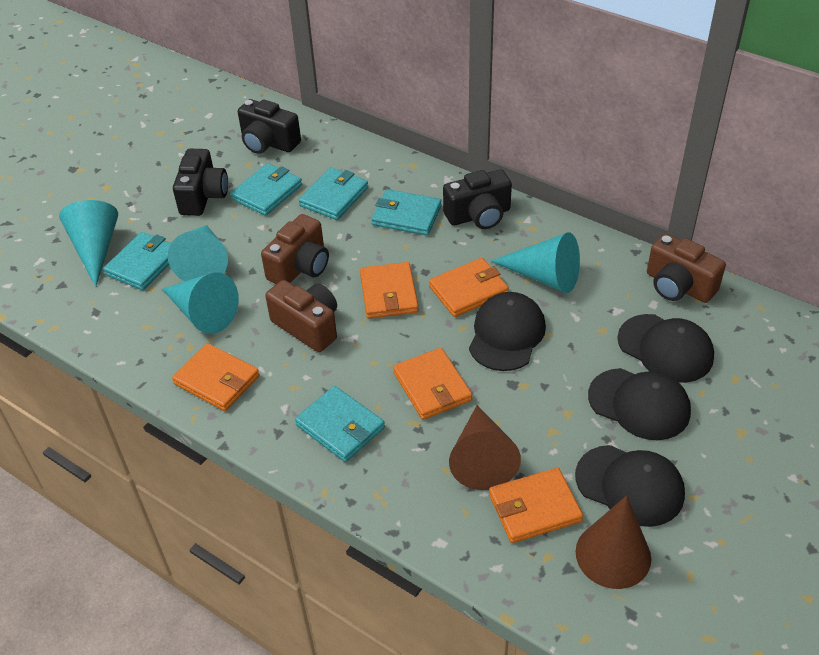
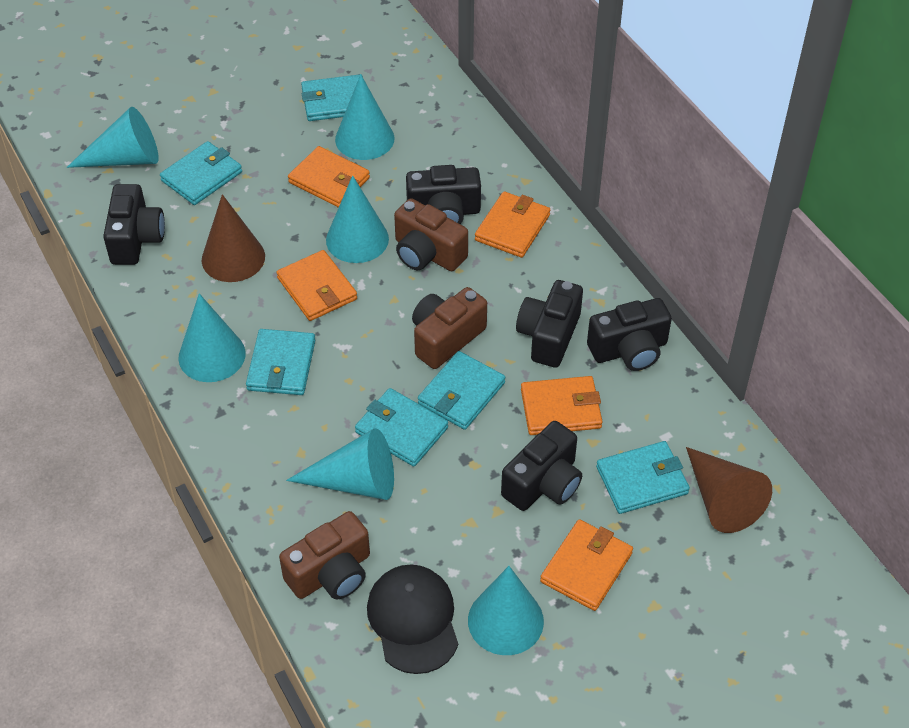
black camera: [173,149,228,216] [238,99,301,154] [443,170,512,229] = 3 -> [103,184,165,265] [406,165,481,224] [501,421,582,511] [516,280,583,368] [587,298,672,371] = 5
black cap: [469,292,546,371] [575,445,685,527] [588,368,691,440] [617,314,714,383] = 4 -> [367,564,458,674] = 1
turquoise cone: [59,200,118,287] [162,273,239,334] [168,225,228,281] [491,232,580,293] = 4 -> [67,107,159,168] [178,293,246,382] [286,428,394,500] [326,175,389,263] [335,74,395,160] [468,566,544,655] = 6
turquoise wallet: [103,232,171,290] [230,163,302,216] [295,386,385,462] [299,167,368,220] [371,189,442,236] = 5 -> [160,141,242,205] [246,329,315,395] [301,74,363,121] [355,388,448,467] [418,351,505,430] [596,441,690,514] = 6

